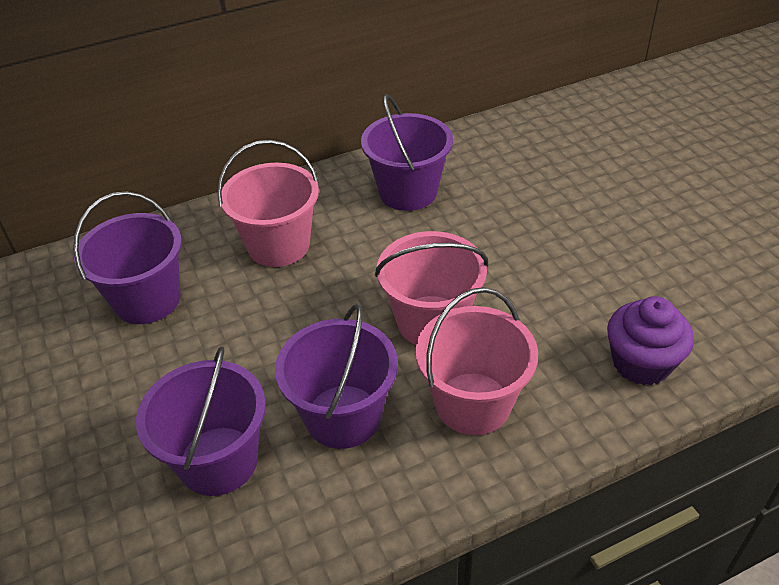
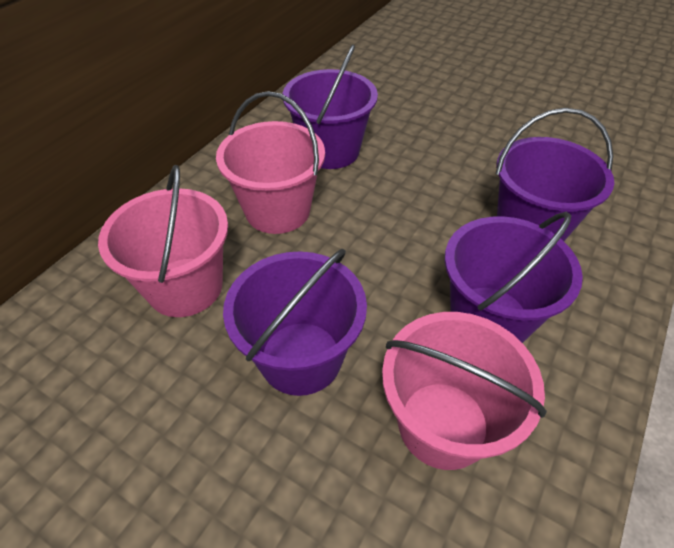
purple cupcake: [607,296,694,385] = 1 -> none = 0

